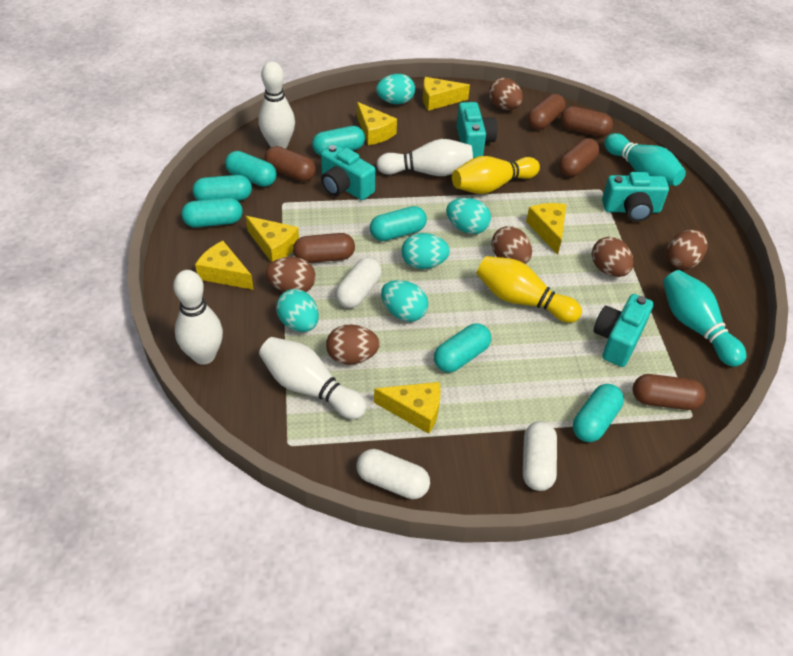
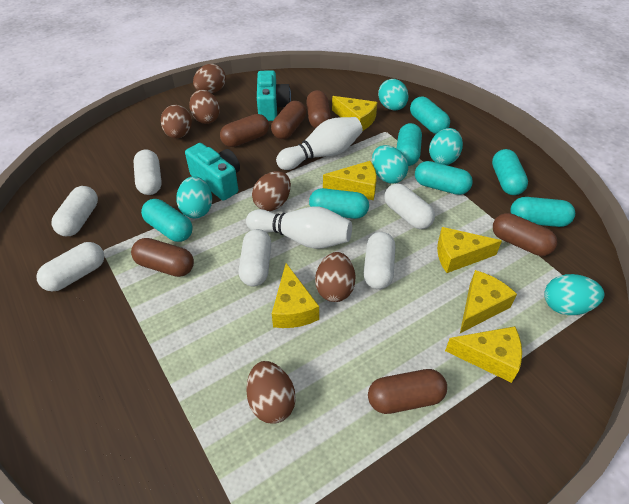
turquoise bowling pin: [604,133,686,186] [663,270,746,367] = 2 -> none = 0
turquoise camera: [321,144,376,200] [457,102,497,158] [593,294,654,367] [602,172,669,222] = 4 -> [185,143,240,201] [257,70,291,121] = 2
white bowling pin: [173,270,223,365] [258,61,295,149] [259,337,367,419] [377,139,473,176] = 4 -> [246,207,352,249] [276,117,363,170] = 2
white capsule: [335,257,382,308] [357,449,430,499] [523,421,557,491] = 3 -> [36,242,104,292] [52,186,98,236] [133,150,162,195] [239,229,271,286] [364,232,395,289] [384,183,435,229] = 6
yellow bowling pin: [452,156,540,194] [476,256,582,323] = 2 -> none = 0

